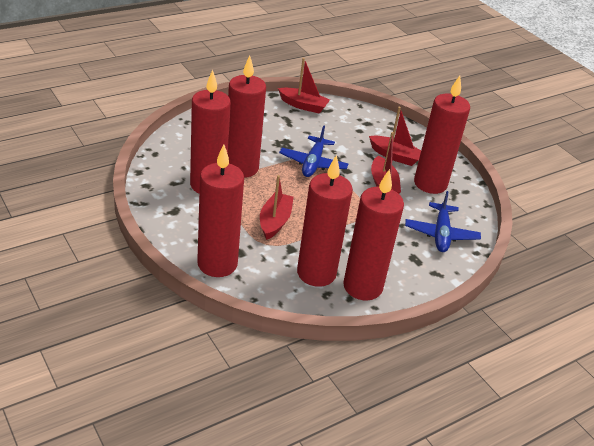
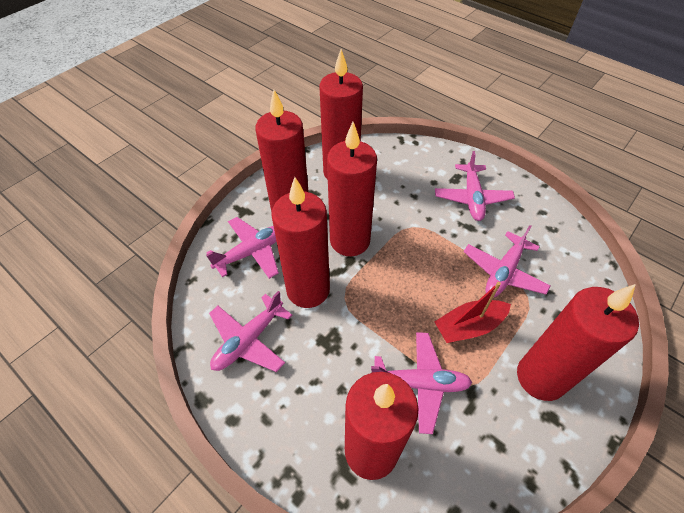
blue plane: [279,125,348,177] [405,191,481,252] = 2 -> none = 0
pink plane: none = 0 -> [206,217,279,279] [209,291,292,372] [371,332,472,434] [435,151,515,221] [463,225,551,298] = 5
red boat: [260,175,294,240] [278,58,330,114] [369,107,421,166] [371,132,401,194] = 4 -> [434,282,511,343] = 1

